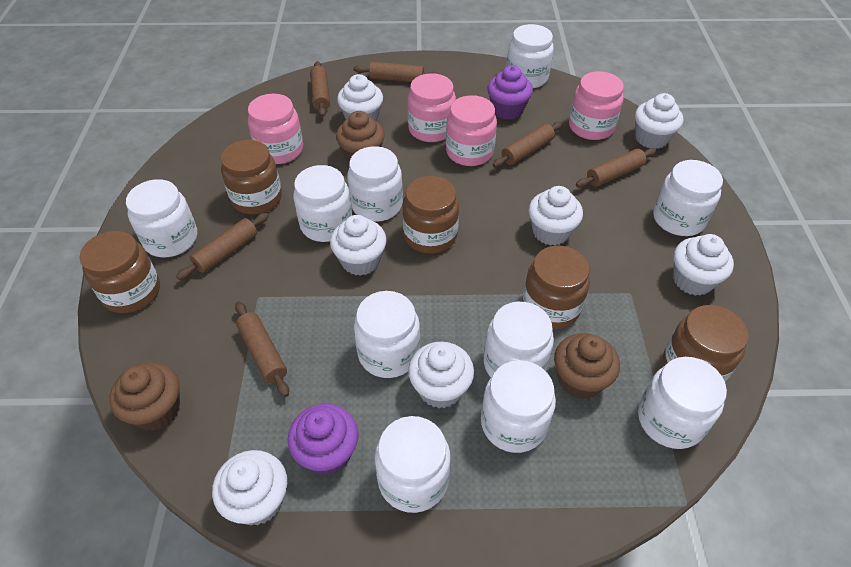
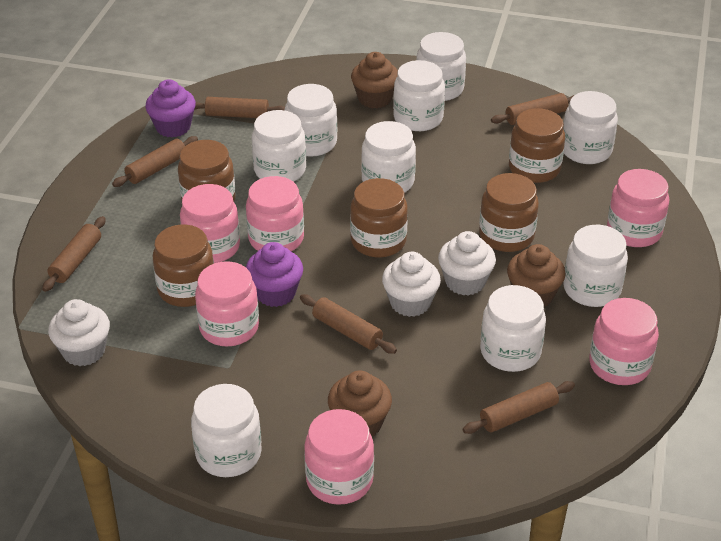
pink jar: [248,94,303,164] [407,73,456,142] [446,95,497,166] [569,71,624,140] = 4 -> [180,184,240,263] [195,261,259,346] [246,176,304,251] [304,409,374,505] [589,298,659,385] [607,169,669,247] = 6
white cupcake: [212,450,287,525] [330,215,387,276] [337,74,383,122] [408,342,474,408] [529,186,583,246] [635,93,683,149] [673,234,734,296] = 7 -> [48,299,110,367] [382,252,441,317] [438,231,496,296] = 3
white jar: [126,179,197,257] [293,165,352,242] [347,146,403,222] [354,291,420,378] [375,416,450,513] [481,360,556,453] [484,302,554,377] [506,24,554,88] [638,357,727,449] [653,160,723,236] = 10 -> [191,384,262,477] [252,110,306,182] [285,84,337,157] [361,121,416,193] [393,60,445,131] [416,32,466,101] [480,285,546,372] [563,91,618,164] [563,225,628,307] = 9

